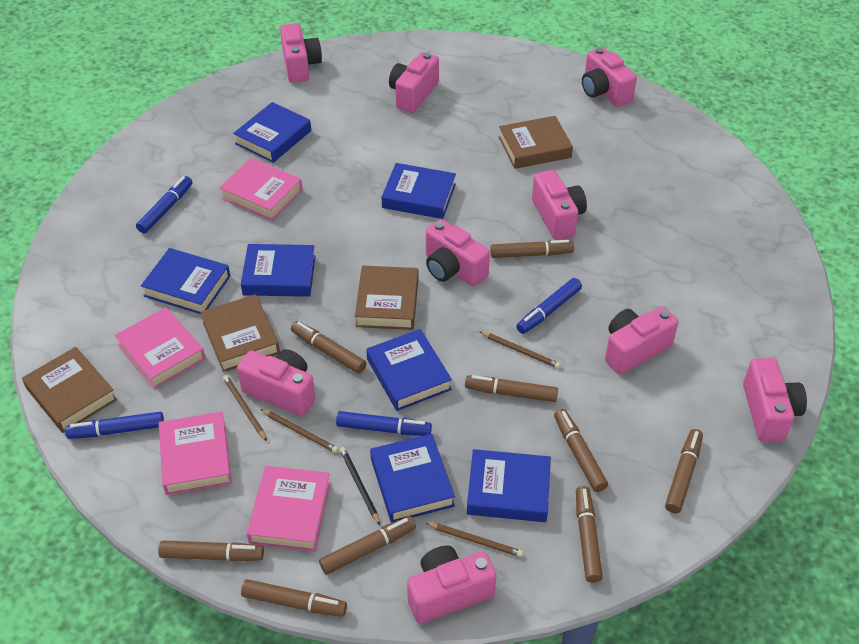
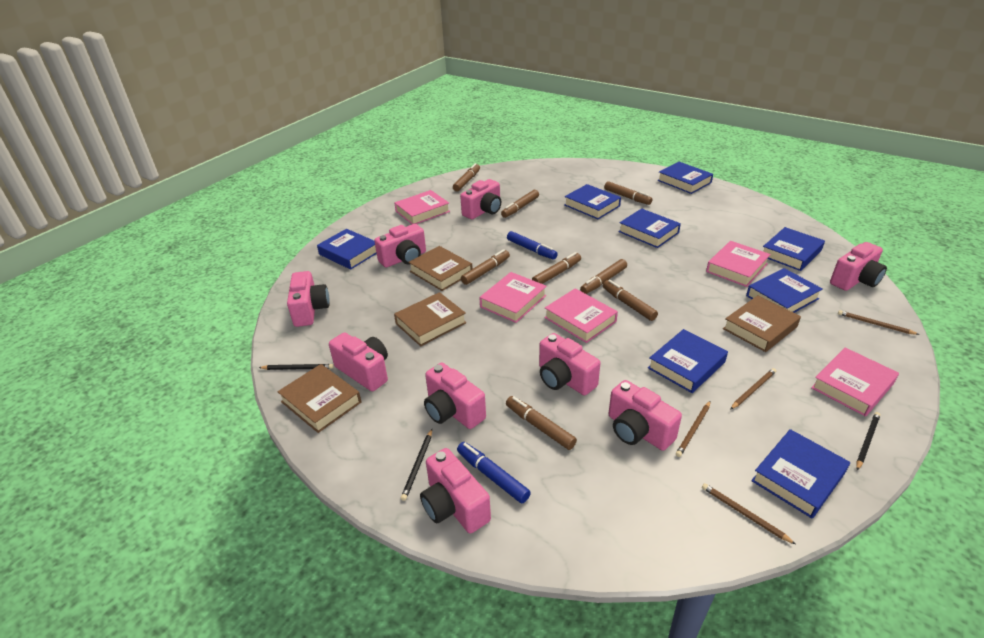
black pencil: [340,447,380,525] = 1 -> [259,364,334,370] [401,429,432,501] [856,412,881,470] = 3
blue book: [141,248,230,314] [233,102,311,163] [241,244,315,297] [366,329,452,411] [370,434,455,523] [382,163,456,219] [467,449,551,522] = 7 -> [317,229,377,270] [565,184,621,219] [619,208,681,248] [648,329,728,393] [657,162,713,194] [746,268,823,313] [751,429,850,518] [763,227,825,271] = 8
blue marker: [65,412,164,439] [136,176,192,234] [336,411,432,436] [516,278,582,334] = 4 -> [457,442,531,503] [507,231,558,260] = 2
brown marker: [158,540,264,562] [241,579,347,617] [291,321,367,374] [319,516,416,575] [465,375,558,402] [490,240,574,258] [554,409,608,492] [576,486,603,583] [665,429,703,513] = 9 -> [453,163,480,192] [461,249,510,285] [501,190,539,218] [506,396,577,450] [532,252,581,284] [580,259,627,294] [603,280,658,321] [604,181,652,205] = 8
pink book: [115,307,206,389] [159,412,232,495] [219,158,303,221] [247,466,331,552] = 4 -> [394,190,450,224] [479,272,547,323] [544,288,618,343] [706,241,771,287] [811,348,899,416] = 5

